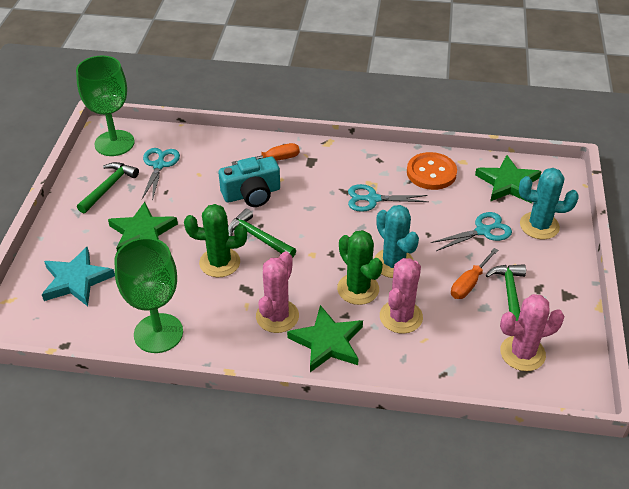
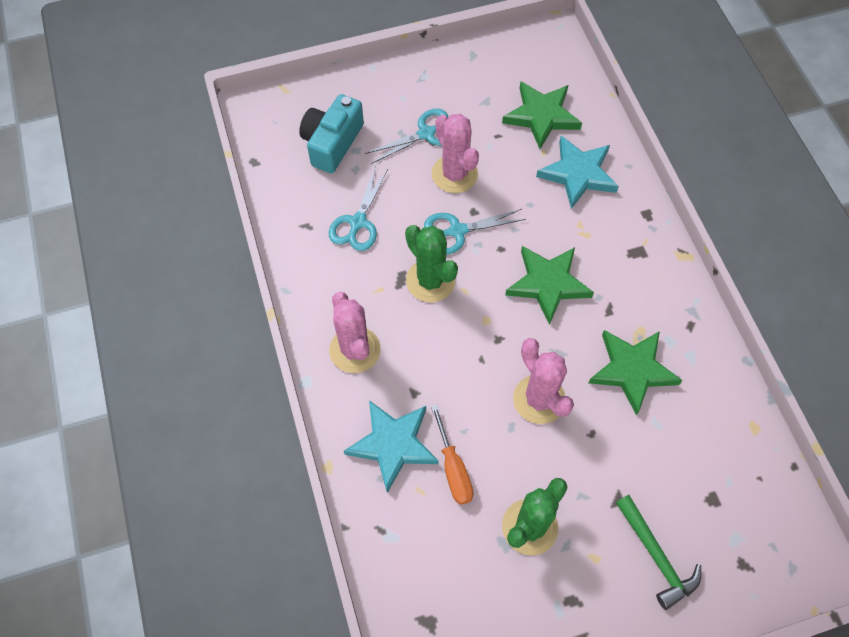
green goblet: [76,56,135,156] [114,237,183,353] = 2 -> none = 0
green hammer: [77,162,139,213] [228,209,296,258] [486,264,526,321] = 3 -> [616,495,701,610] = 1
orange button: [407,152,457,190] = 1 -> none = 0
orange screwdriver: [231,143,300,165] [451,248,498,299] = 2 -> [431,405,473,505] = 1
turquoise cactus: [374,205,419,278] [519,168,579,240] = 2 -> none = 0
turquoise star: [42,247,115,306] = 1 -> [344,400,439,493] [536,136,619,209] = 2

